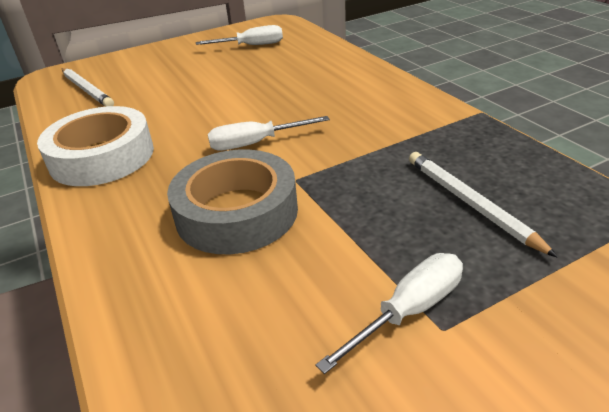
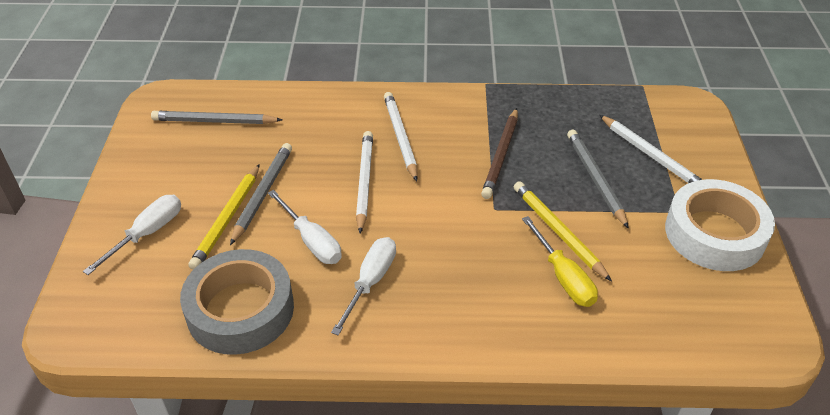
brown pencil: none = 0 -> [481,108,518,199] = 1
grey pencil: none = 0 -> [151,111,282,124] [230,143,292,245] [567,130,629,229] = 3
white pencil: [62,68,114,107] [409,152,558,258] = 2 -> [356,131,373,234] [384,92,418,182] [599,115,702,183] = 3
yellow pencil: none = 0 -> [188,164,260,270] [514,181,612,282] = 2
yellow screwdriver: none = 0 -> [522,216,598,307] = 1

